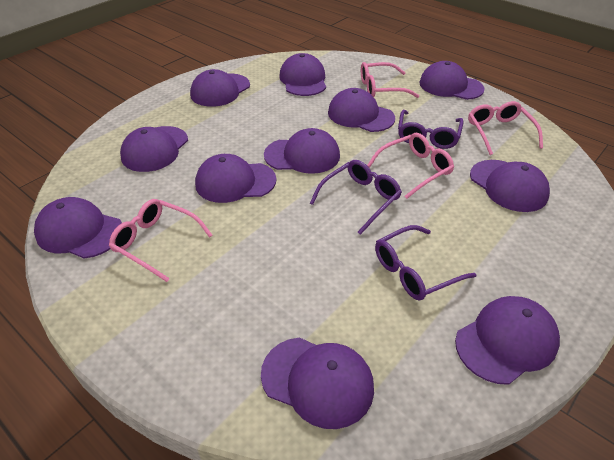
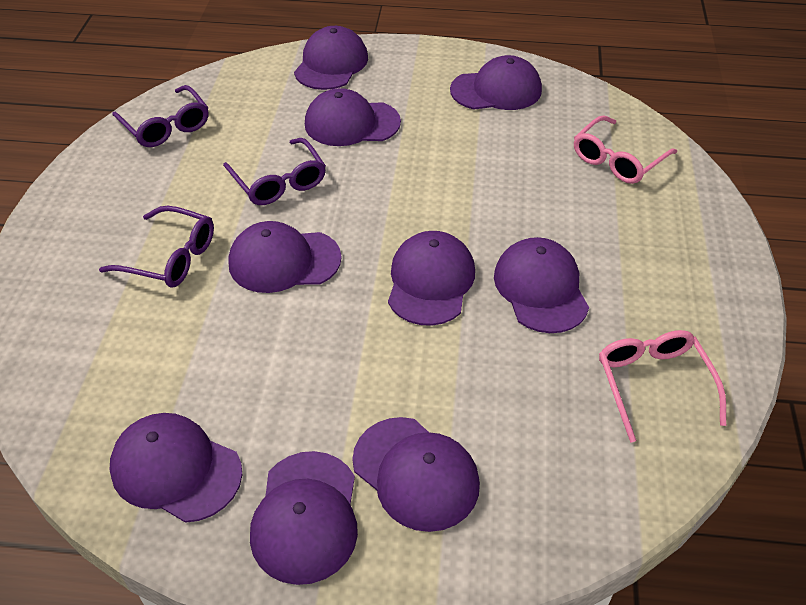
pink glasses: [109,199,212,282] [361,62,419,98] [367,133,454,199] [468,101,543,155] = 4 -> [574,115,677,184] [599,330,726,443] = 2
purple cap: [34,197,122,259] [120,126,188,172] [190,69,250,107] [195,154,277,203] [261,337,374,429] [264,128,340,174] [279,53,326,96] [328,88,395,132] [419,61,485,100] [455,296,560,385] [470,160,550,212] = 11 -> [110,413,242,523] [228,221,342,293] [250,451,358,585] [294,26,368,90] [305,88,401,146] [352,417,480,532] [388,231,475,326] [450,55,542,110] [494,237,589,333] = 9

